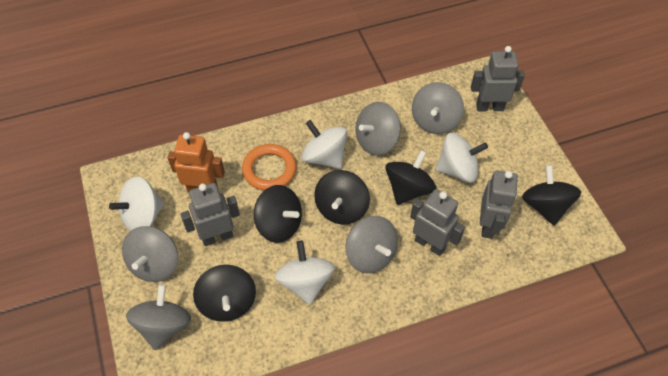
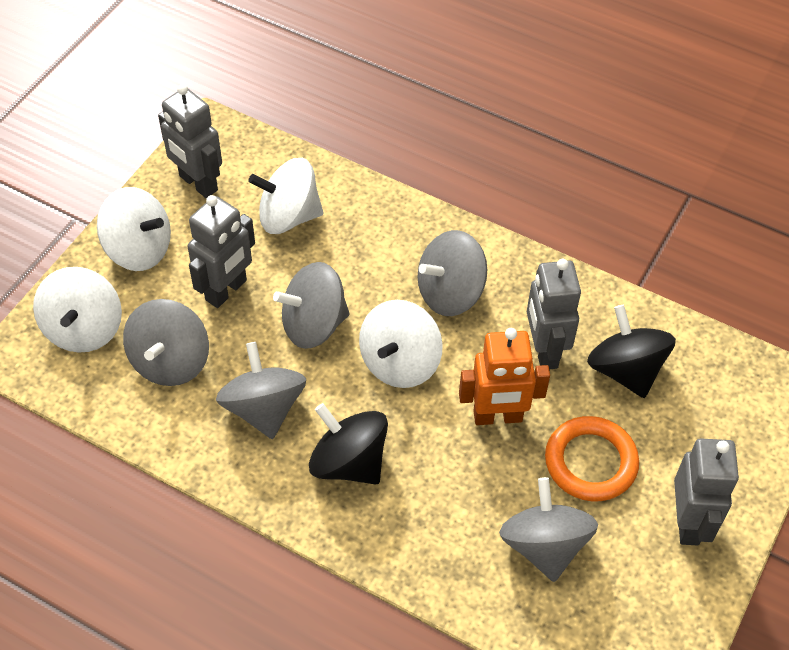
black spinning top: [193,265,256,322] [254,185,302,243] [314,170,370,225] [386,150,436,205] [522,165,581,225] = 5 -> [309,403,388,484] [587,305,676,398] = 2

